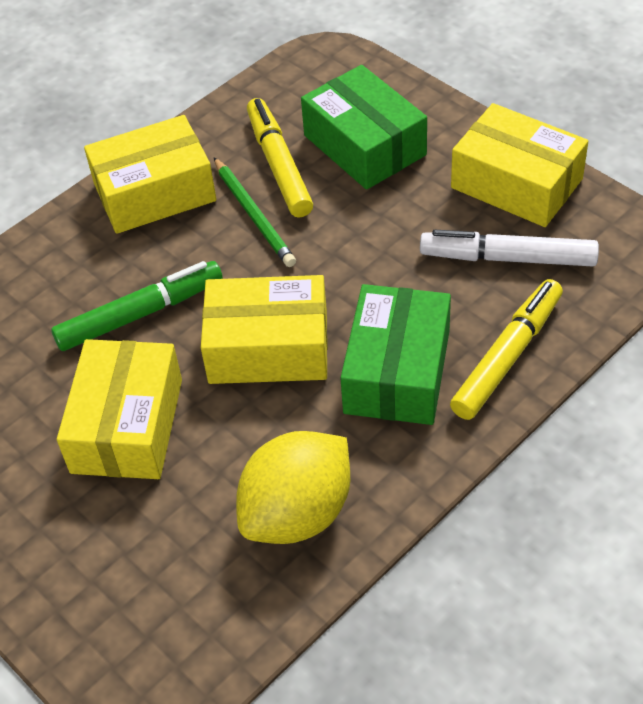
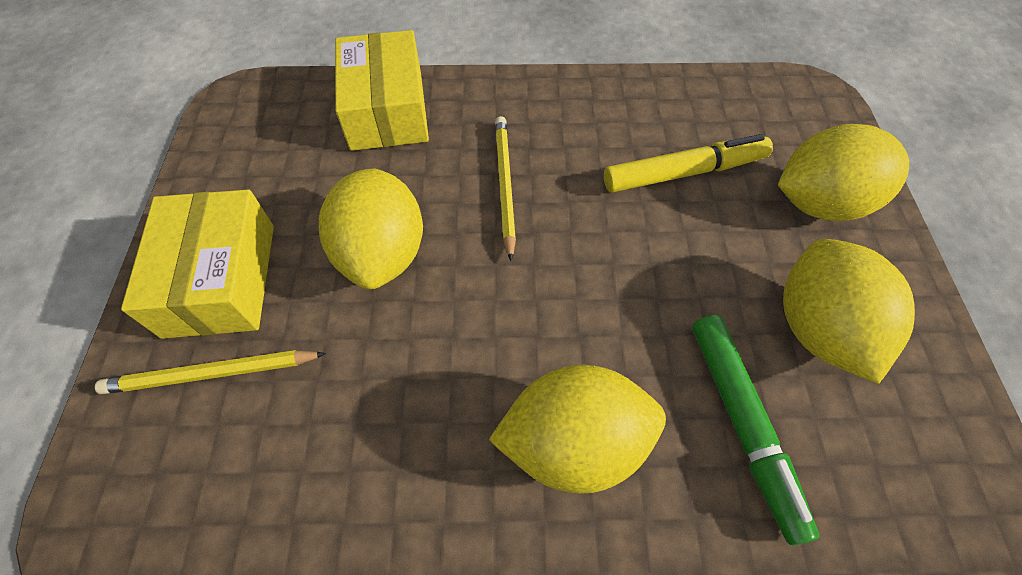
green box: [301,65,427,190] [340,284,451,425] = 2 -> none = 0
green pencil: [214,158,296,267] = 1 -> none = 0
white marker: [420,230,599,267] = 1 -> none = 0
yellow box: [57,339,182,479] [84,115,216,234] [201,275,328,384] [451,103,588,227] = 4 -> [121,190,274,339] [335,30,429,151] = 2
yellow lemon: [236,431,350,544] = 1 -> [319,168,423,290] [489,365,666,494] [778,124,909,221] [783,239,915,384] = 4
yellow marker: [247,98,313,218] [450,279,563,420] = 2 -> [604,134,773,193] = 1
yellow pencil: none = 0 -> [95,350,327,394] [495,116,516,261] = 2

